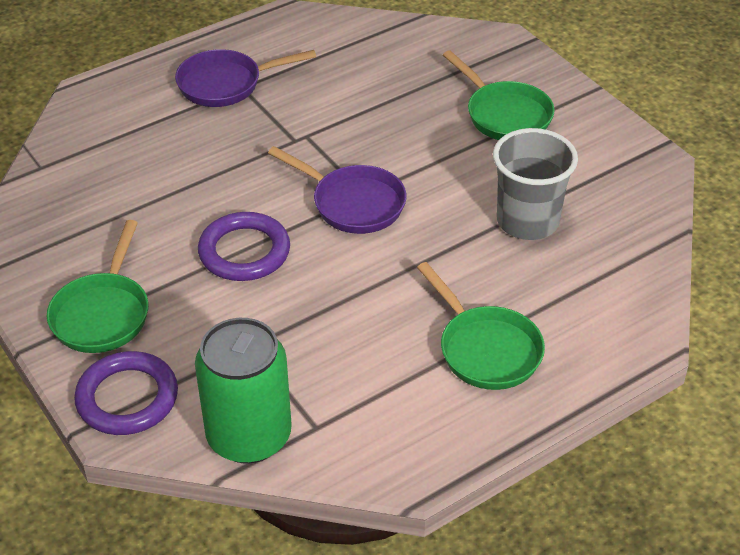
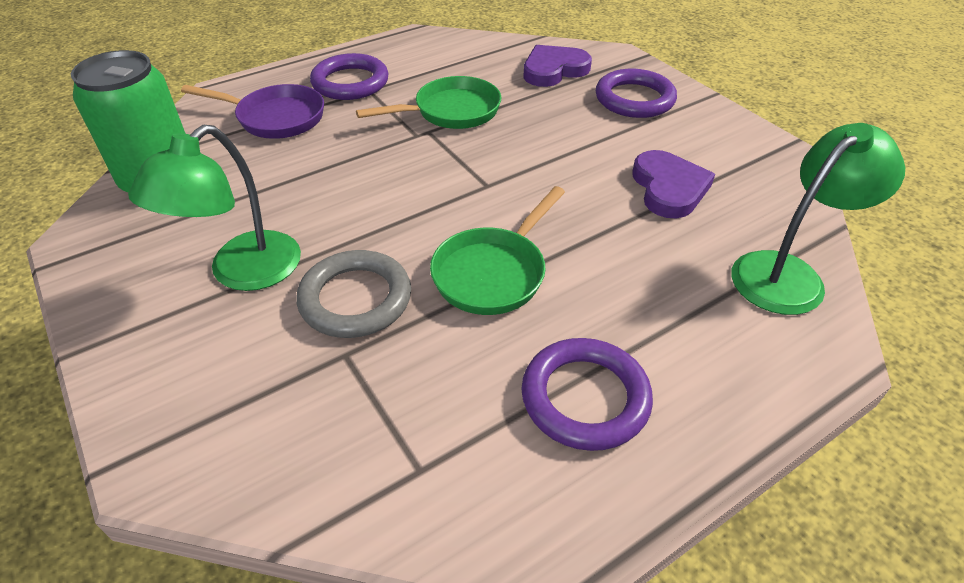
green lamp: none = 0 -> [128,125,301,291] [731,123,905,315] = 2
green pan: [47,220,148,353] [417,262,545,390] [443,50,555,140] = 3 -> [356,76,501,129] [430,186,565,315] = 2
grey cup: [493,128,578,240] = 1 -> none = 0
grey ring: none = 0 -> [296,250,411,338] = 1
purple heart: none = 0 -> [524,45,592,87] [632,150,715,218] = 2
purple pan: [175,49,316,107] [268,146,407,234] = 2 -> [181,84,324,139] = 1
purple ring: [74,351,178,435] [198,212,290,281] = 2 -> [310,53,389,100] [521,338,653,451] [596,69,677,118] = 3

